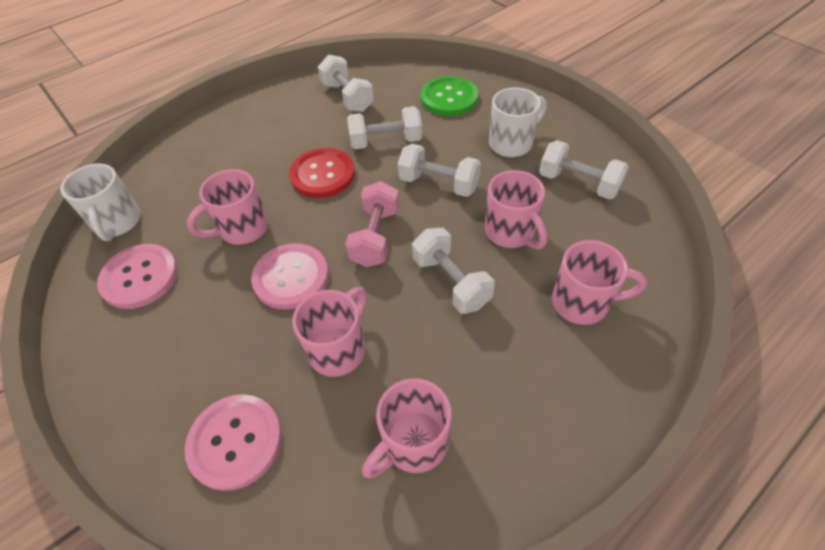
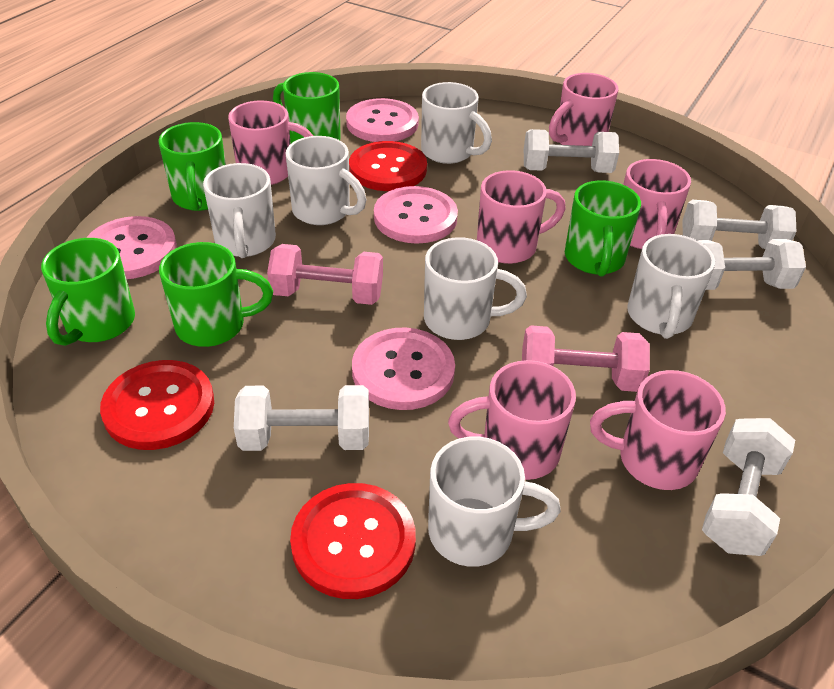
green button: [421,76,478,116] = 1 -> none = 0
green mug: none = 0 -> [41,238,135,346] [159,122,226,211] [159,242,273,347] [273,72,341,143] [565,180,641,277] = 5
pink button: [97,244,178,309] [185,394,282,491] [251,243,329,310] = 3 -> [86,216,177,279] [346,98,419,142] [352,328,455,410] [374,186,458,244] = 4
pink dumbbell: [345,181,400,267] = 1 -> [267,244,383,305] [522,326,650,392] = 2
pink mug: [187,169,268,245] [292,287,367,377] [362,378,452,479] [485,170,547,249] [552,240,647,325] = 5 -> [228,100,314,185] [448,360,576,480] [477,170,566,264] [549,73,619,146] [590,370,726,490] [623,159,691,249] = 6
red button: [289,148,355,198] = 1 -> [100,360,214,450] [290,483,416,599] [349,141,427,191] = 3
white mug: [60,163,141,241] [489,87,547,157] = 2 -> [203,163,276,258] [285,136,366,225] [421,82,492,164] [424,237,527,340] [428,436,561,567] [627,234,715,339] = 6

